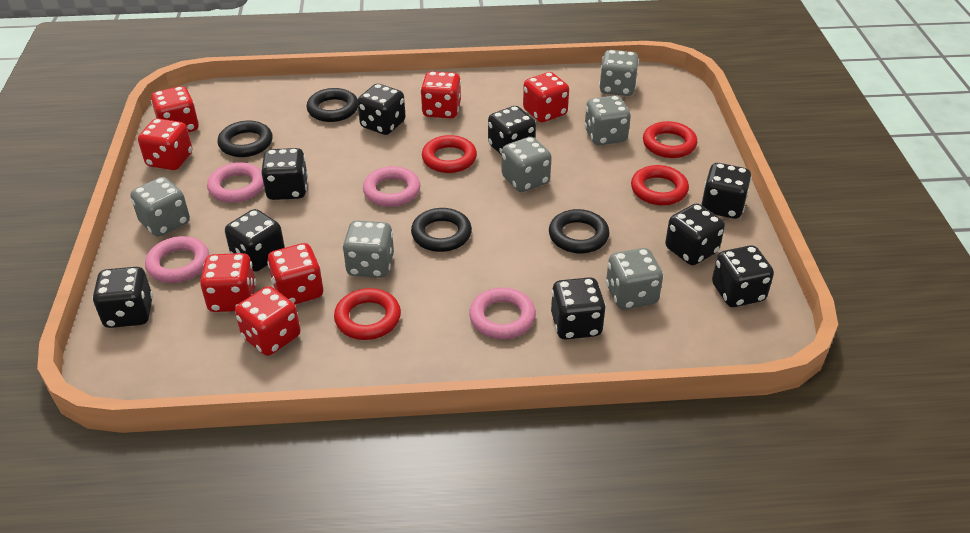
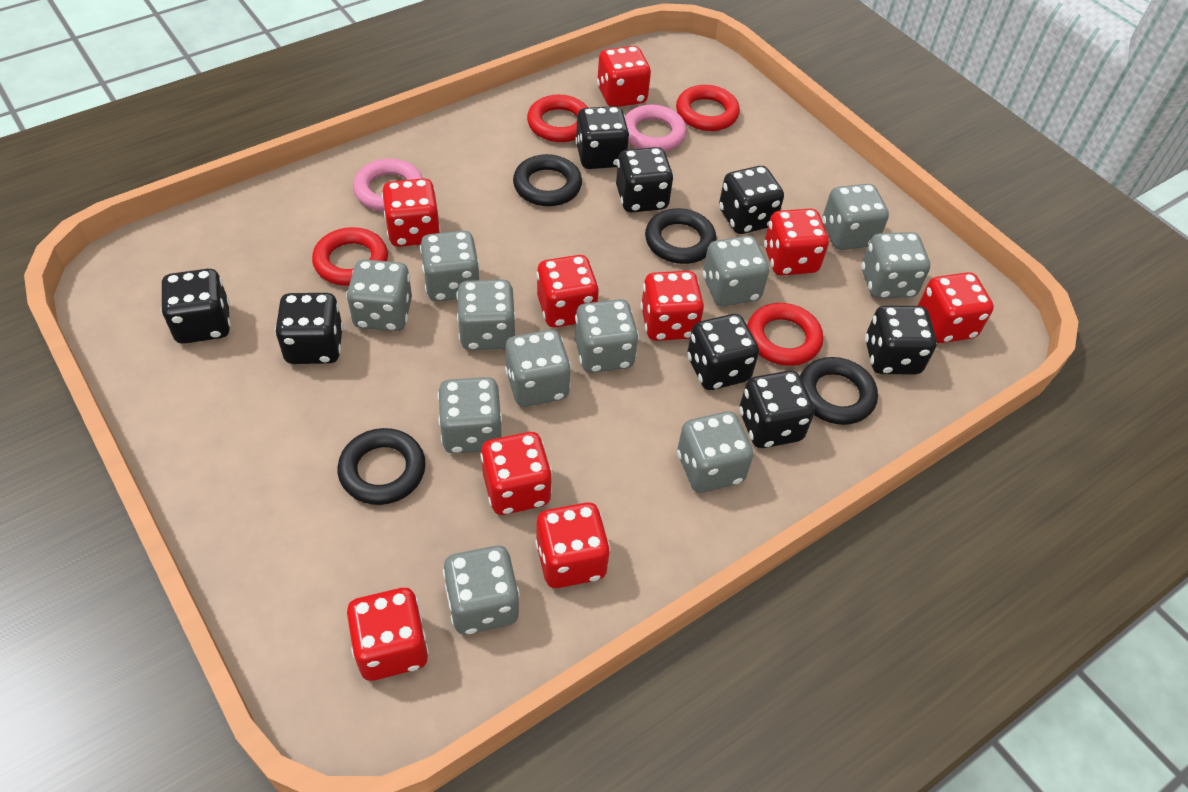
black dice: [92,267,153,328] [225,209,285,272] [261,148,308,200] [357,84,406,135] [488,106,536,155] [551,277,606,340] [665,203,725,265] [701,163,752,219] [712,245,774,307] = 9 -> [161,269,231,344] [275,293,343,364] [575,106,630,169] [616,147,674,213] [687,314,759,390] [719,166,784,234] [739,371,815,448] [865,305,937,374] = 8
grey dice: [130,177,190,237] [342,221,394,278] [501,137,552,192] [584,95,631,145] [599,50,639,96] [606,248,663,310] = 6 -> [346,259,412,331] [420,231,479,302] [438,377,502,454] [443,545,520,635] [456,280,516,350] [505,330,571,407] [575,299,639,373] [677,411,754,493] [703,236,769,306] [822,184,889,250] [861,232,930,299] = 11
pink ring: [145,236,209,283] [207,162,264,203] [363,166,420,207] [469,288,536,339] = 4 -> [353,159,423,211] [625,105,686,152] = 2
red dice: [138,118,192,170] [151,86,199,133] [200,253,256,312] [235,286,300,356] [267,243,323,304] [420,71,461,118] [523,72,569,122] = 7 -> [347,588,429,681] [382,178,441,247] [480,432,552,515] [535,502,610,588] [536,255,599,327] [597,46,651,107] [641,271,704,341] [764,208,829,276] [918,272,994,343] = 9

